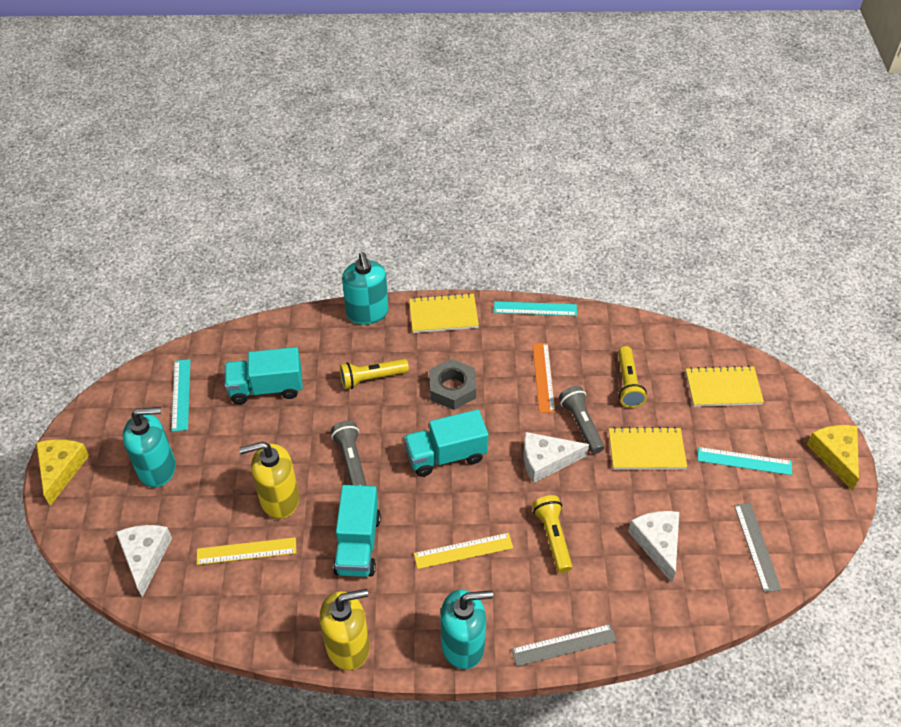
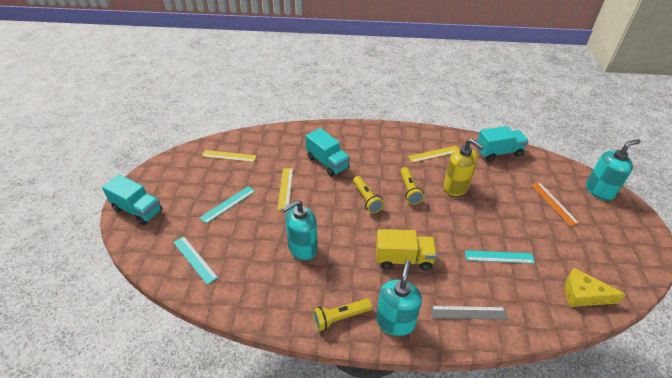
grey flashlight: [331,421,367,486] [559,386,604,454] = 2 -> none = 0
grey nut: [429,359,476,410] = 1 -> none = 0
grey ruler: [511,624,617,666] [734,503,781,592] = 2 -> [431,306,508,320] = 1
white cheese: [116,525,172,598] [523,432,589,483] [628,511,679,583] = 3 -> none = 0
yellow cheese: [36,439,89,506] [807,425,859,491] = 2 -> [565,268,626,307] = 1
yellow notebook: [409,293,479,333] [609,427,687,470] [686,365,764,407] = 3 -> none = 0
yellow ruler: [197,537,296,565] [414,533,513,569] = 2 -> [201,150,257,162] [277,168,293,210] [408,146,458,163] = 3
yellow soap dispenser: [239,442,299,519] [319,589,370,671] = 2 -> [443,139,484,196] = 1
yellow truck: none = 0 -> [376,229,437,270] = 1

